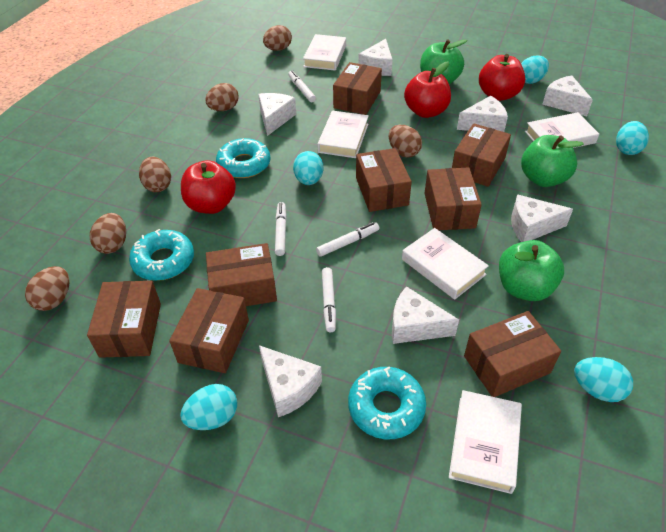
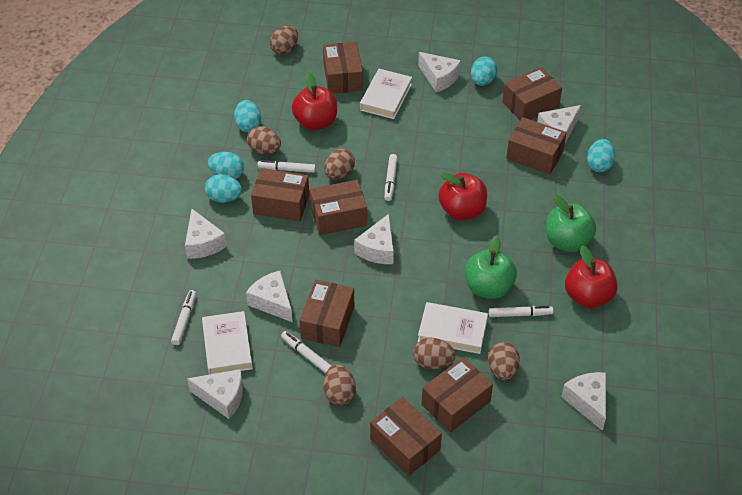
green apple: [420,39,467,84] [499,240,564,301] [521,135,584,187] = 3 -> [465,235,517,299] [546,195,596,252] = 2
turquoise donut: [129,229,194,281] [216,138,271,178] [348,367,426,439] = 3 -> none = 0
white book: [303,34,346,71] [317,111,369,158] [402,228,489,300] [449,390,522,494] [525,112,599,148] = 5 -> [202,311,253,375] [360,69,412,119] [418,302,488,354] = 3
white marker: [275,202,287,256] [288,70,316,103] [316,222,379,257] [322,267,336,332] = 4 -> [171,290,196,345] [257,160,316,173] [281,331,331,373] [385,154,398,201] [489,306,553,317] = 5

